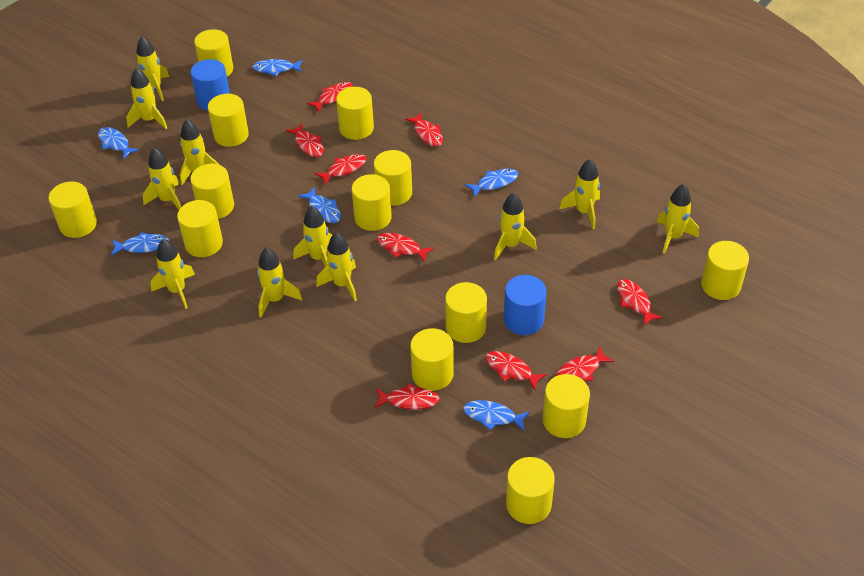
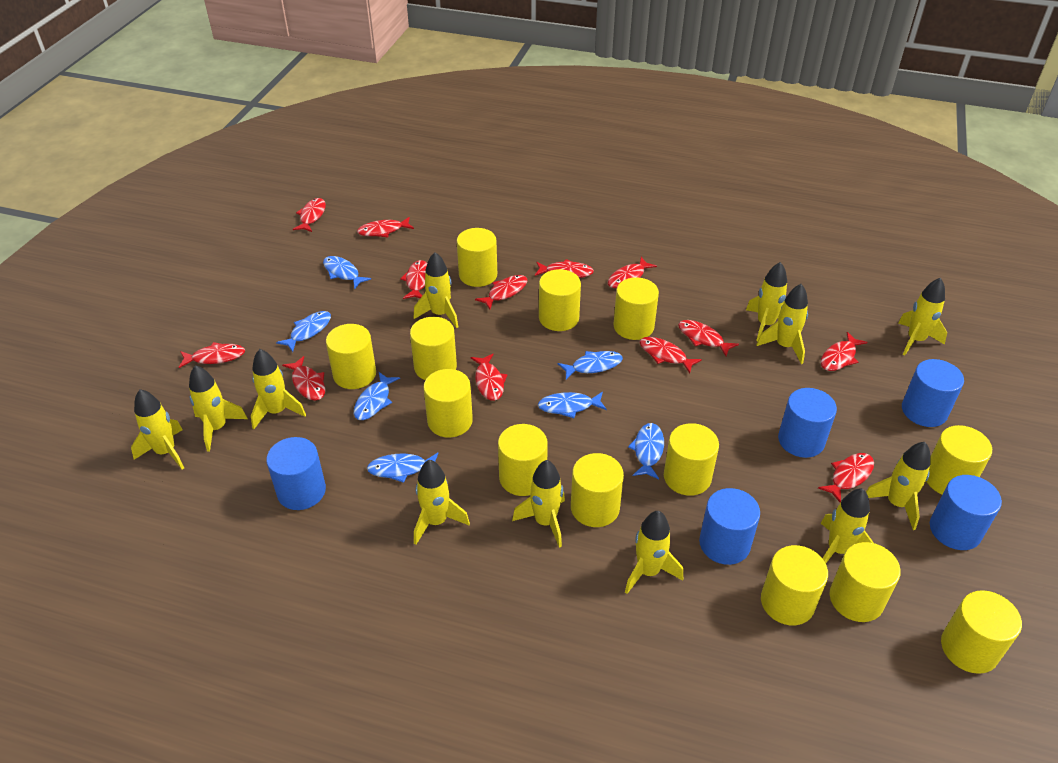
blue cylinder: [191,59,230,111] [504,275,547,335] = 2 -> [266,437,326,510] [699,488,760,565] [778,388,837,458] [902,359,964,427] [930,475,1002,550] = 5
blue fish: [98,127,139,160] [111,232,169,256] [252,59,303,76] [298,187,341,223] [463,400,530,431] [465,169,519,198] = 6 -> [276,311,331,352] [323,256,371,289] [354,372,400,420] [367,452,439,483] [538,392,607,418] [558,351,623,379] [628,423,664,479] = 7
red fish: [286,123,324,157] [307,82,353,112] [315,154,367,185] [374,383,440,410] [377,233,434,263] [405,112,443,147] [485,351,547,390] [556,347,614,381] [617,279,663,326] = 9 -> [179,342,245,368] [282,356,325,401] [293,198,326,232] [357,217,414,238] [400,260,427,299] [471,354,507,401] [475,275,527,309] [535,259,594,278] [608,257,657,288] [640,337,702,373] [678,320,739,357] [818,453,874,503] [821,332,868,371] = 13
yellow rocket: [126,68,167,129] [137,36,170,101] [143,148,181,210] [150,239,195,309] [180,119,219,185] [257,248,302,317] [293,206,332,267] [316,232,357,301] [494,193,537,260] [559,159,600,229] [657,184,699,254] = 11 -> [131,389,184,469] [189,365,248,452] [251,349,306,429] [413,252,458,328] [414,460,470,545] [512,460,565,548] [625,511,683,594] [746,262,787,341] [756,284,808,364] [821,488,874,563] [866,442,931,530] [898,278,947,355] = 12

